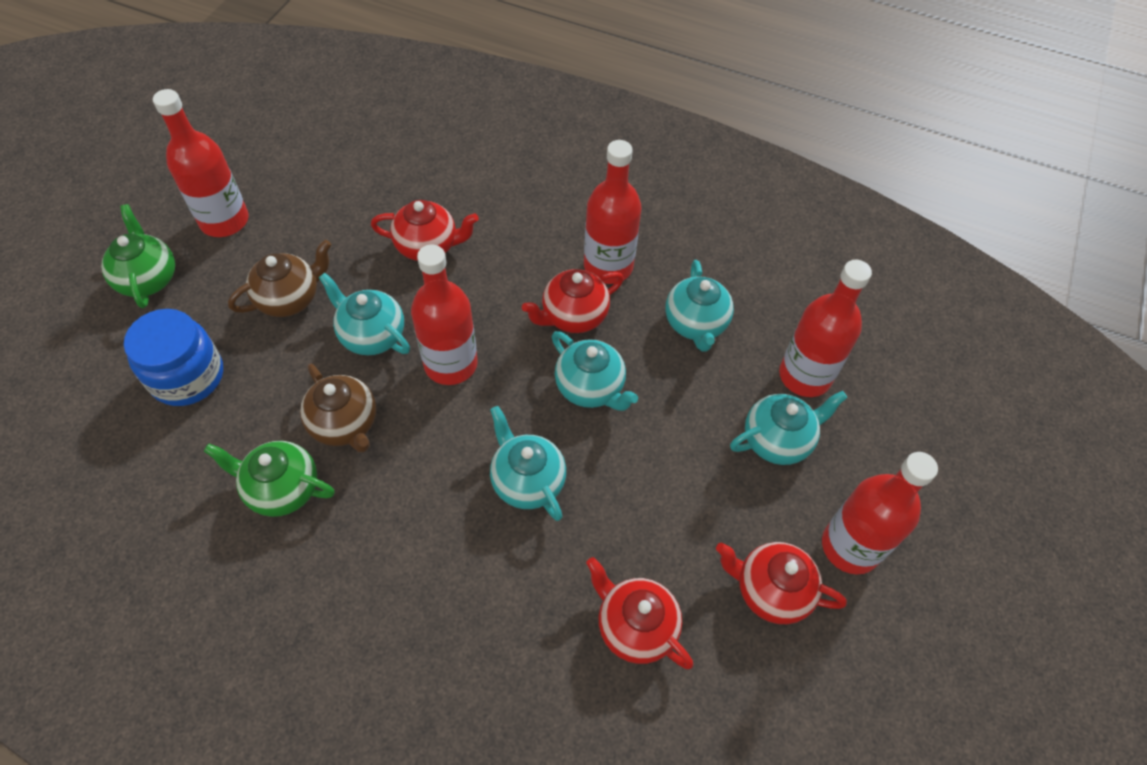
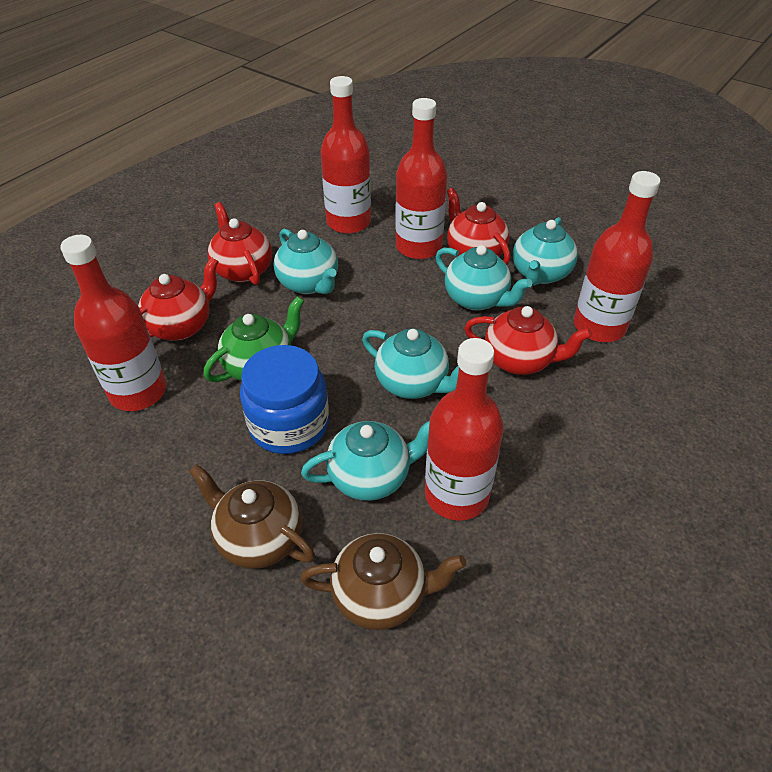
green teapot: [101,204,175,308] [204,441,335,517] = 2 -> [203,296,304,382] = 1

